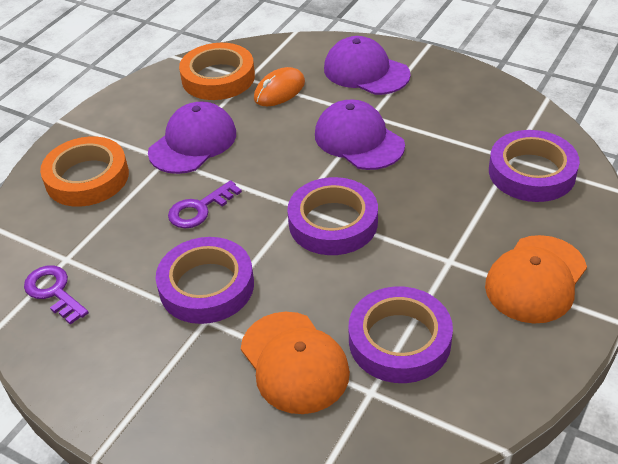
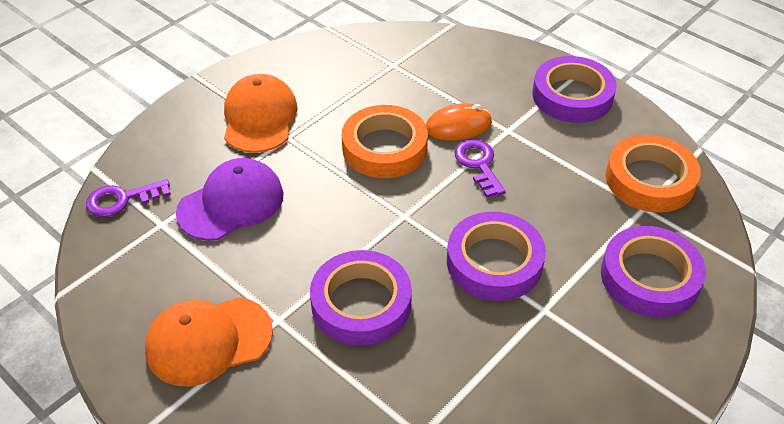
purple cap: [148,102,236,174] [315,99,405,170] [324,36,411,95] = 3 -> [176,158,284,241] = 1

